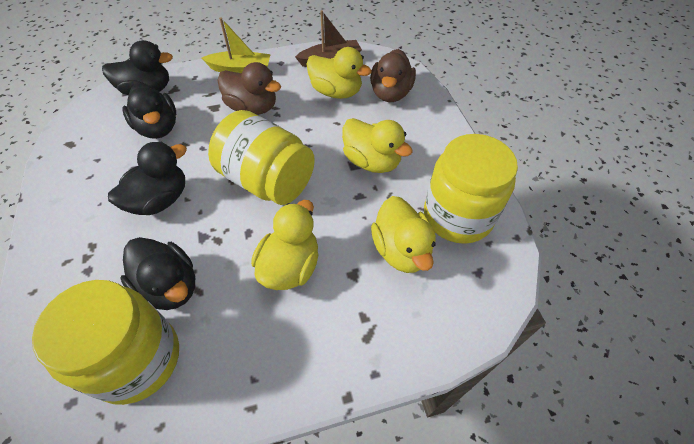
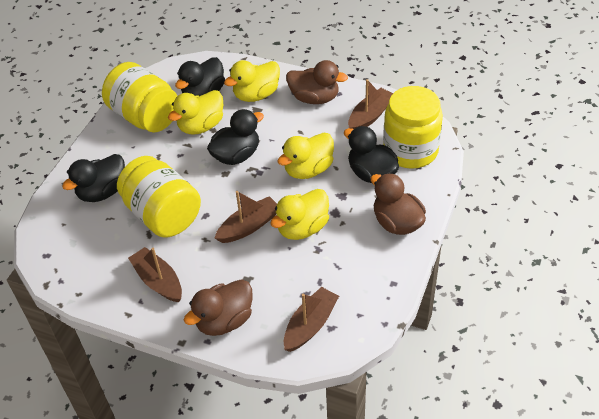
brown boat: [295,10,362,67] = 1 -> [128,247,182,303] [214,191,277,243] [284,287,339,352] [348,79,393,129] = 4
brown duck: [218,62,281,115] [370,49,416,102] = 2 -> [184,279,253,336] [286,60,348,104] [371,173,426,235] = 3
yellow boat: [202,17,271,73] = 1 -> none = 0

